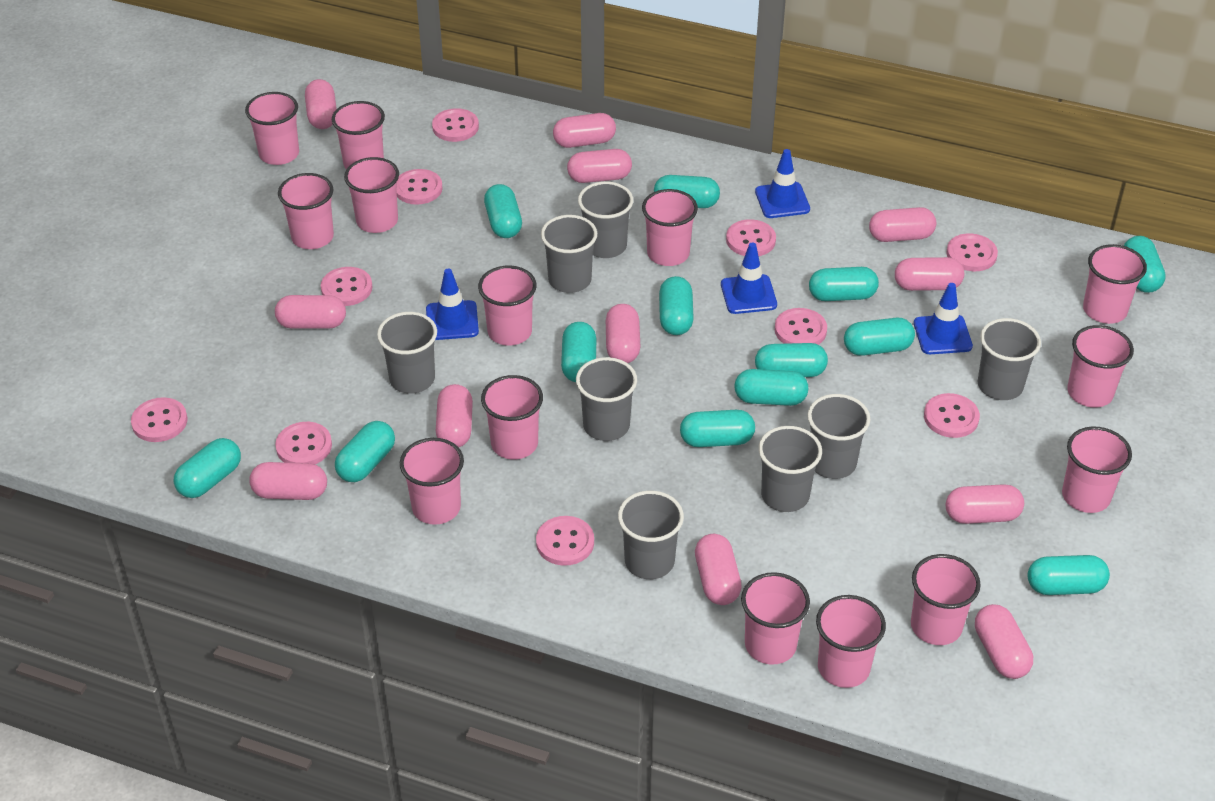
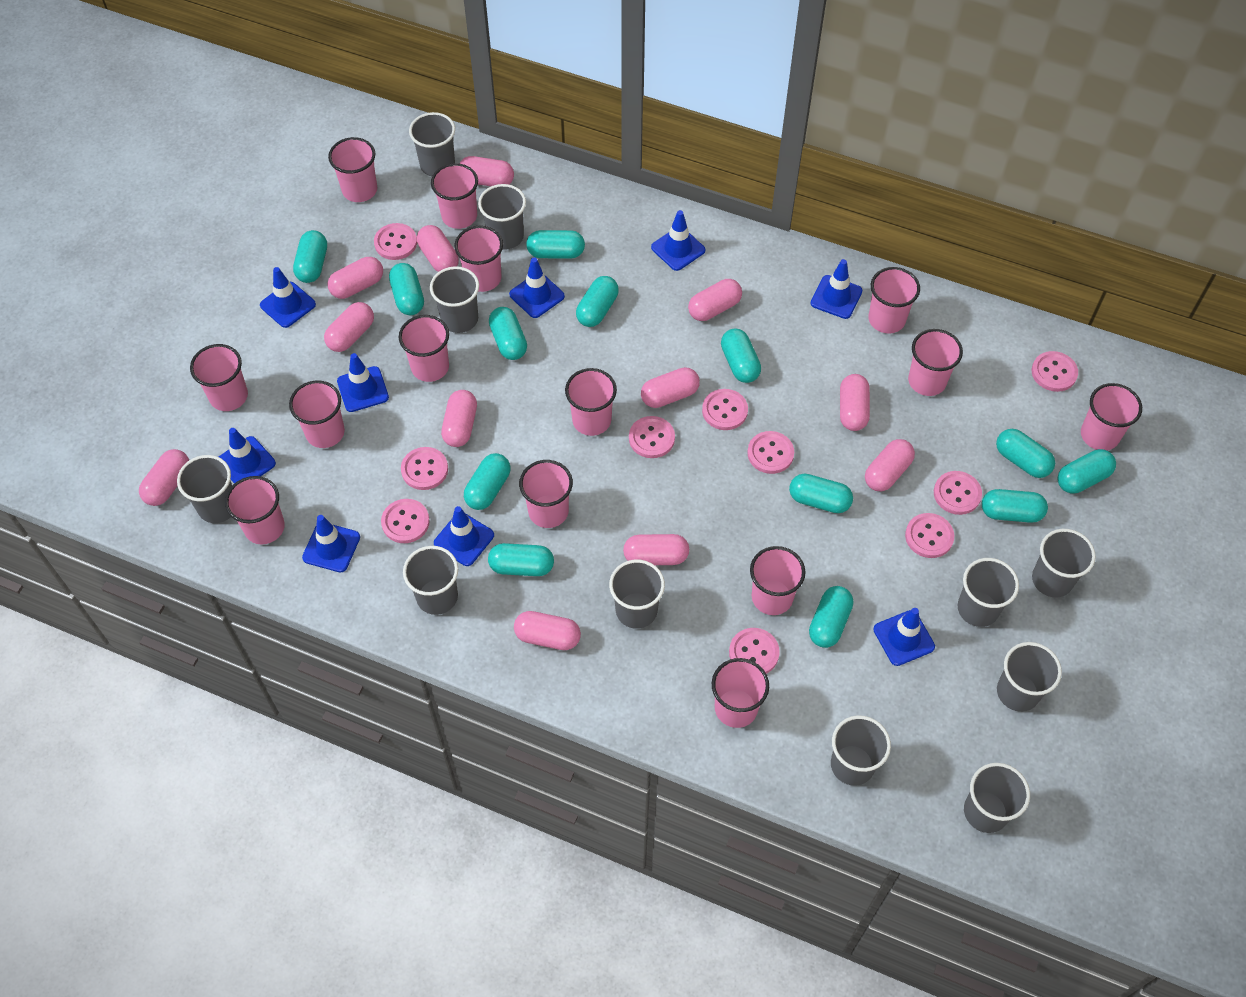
blue traffic cone: [426,269,479,340] [721,243,777,314] [755,149,810,218] [914,283,973,354] = 4 -> [219,428,276,483] [260,267,316,328] [302,515,360,572] [337,353,389,412] [434,506,494,566] [509,258,565,318] [651,210,705,271] [811,259,862,319] [873,608,935,666] = 9
grey cup: [377,312,437,394] [541,215,597,293] [576,357,637,441] [578,182,633,258] [618,491,684,579] [758,426,822,512] [807,394,871,479] [977,318,1041,400] = 8 -> [177,455,232,523] [403,546,458,615] [409,112,455,176] [430,266,479,333] [478,184,526,250] [609,560,665,629] [831,715,891,786] [958,558,1019,627] [964,763,1030,833] [997,642,1062,712] [1032,529,1096,598] = 11

